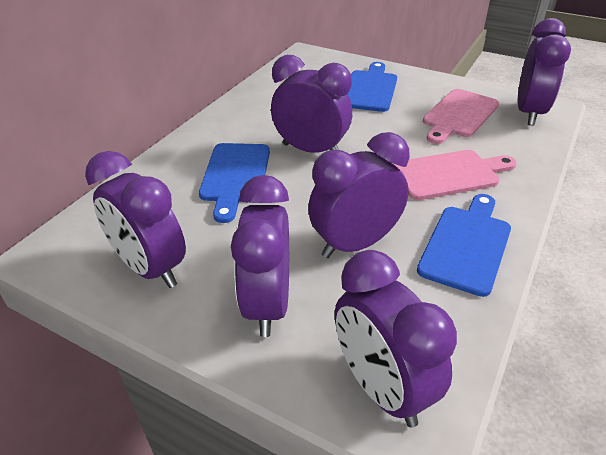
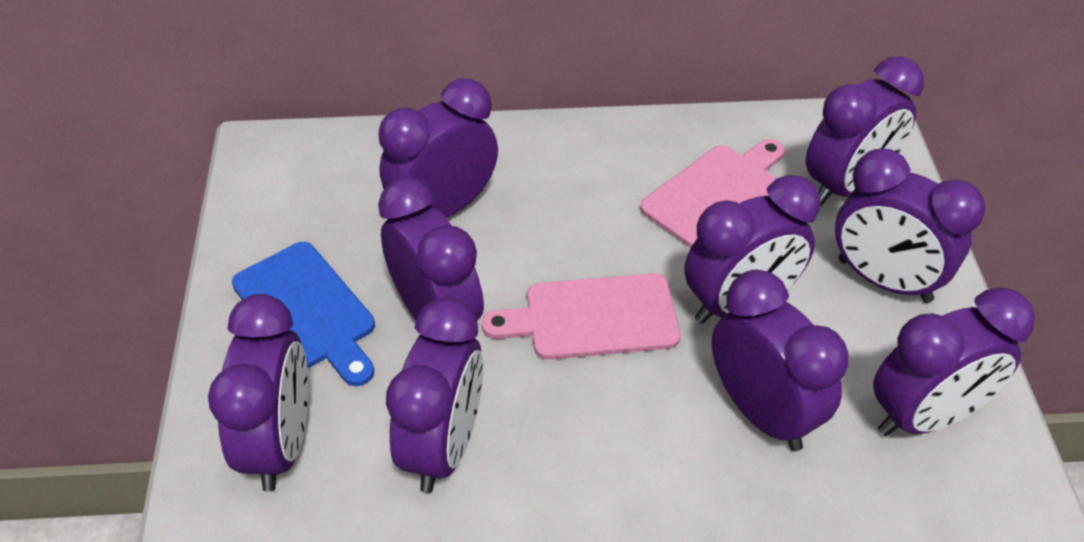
blue cutting board: [199,143,270,223] [348,62,397,112] [417,194,511,297] = 3 -> [232,242,375,386] = 1
purple clock: [85,151,186,288] [231,175,289,337] [271,55,352,153] [308,132,410,258] [335,250,457,428] [518,18,571,126] = 6 -> [208,294,308,491] [378,177,484,321] [379,78,498,218] [386,297,483,493] [684,175,820,324] [712,270,848,451] [806,57,924,206] [835,149,985,303] [873,287,1035,436] = 9

